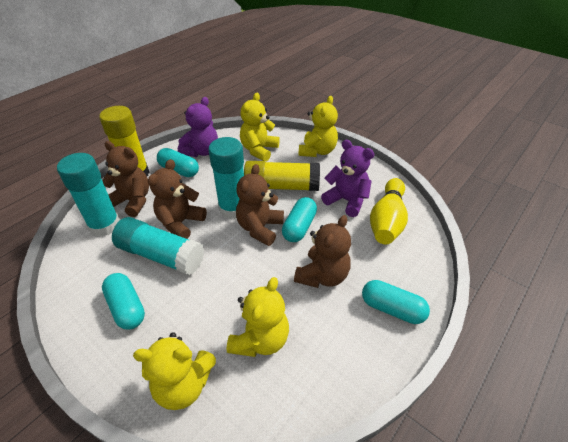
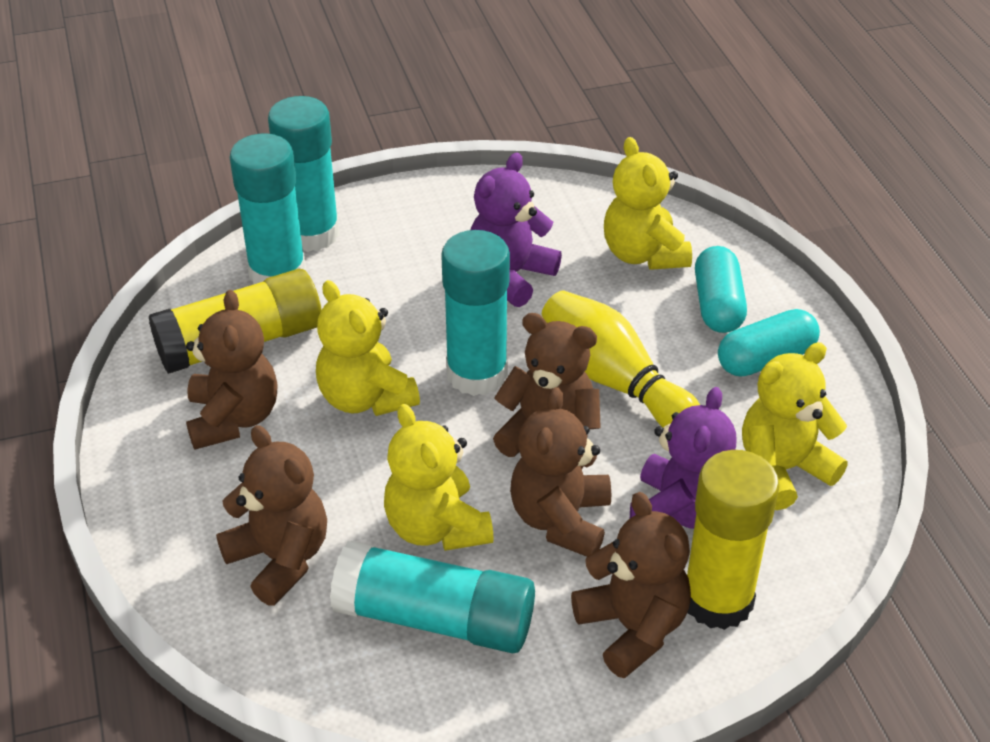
brown teddy bear: [102,141,149,217] [148,159,207,239] [236,164,284,246] [294,215,351,288] = 4 -> [186,290,277,450] [216,425,327,606] [493,313,601,469] [510,387,611,557] [571,492,691,678] = 5
turquoise capsule: [102,273,145,329] [157,148,199,177] [282,197,317,242] [362,280,430,324] = 4 -> [695,246,747,333] [718,309,820,377] = 2
turquoise glue stick: [57,153,120,237] [112,217,204,275] [208,137,244,219] = 3 -> [230,133,306,285] [268,96,340,252] [330,541,535,653] [441,230,510,396] = 4

